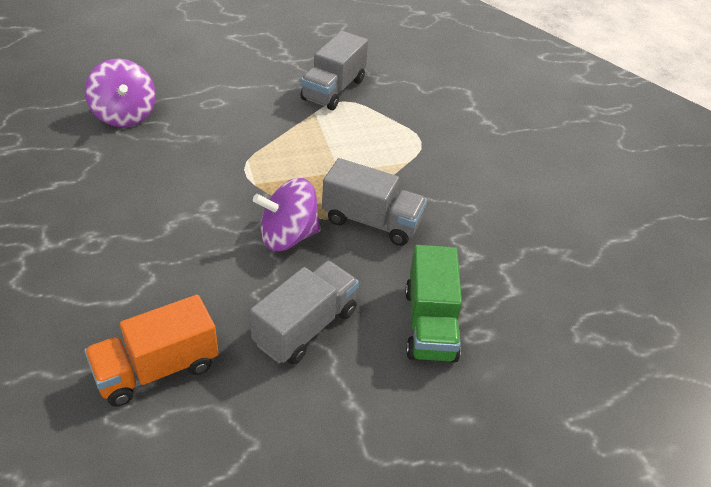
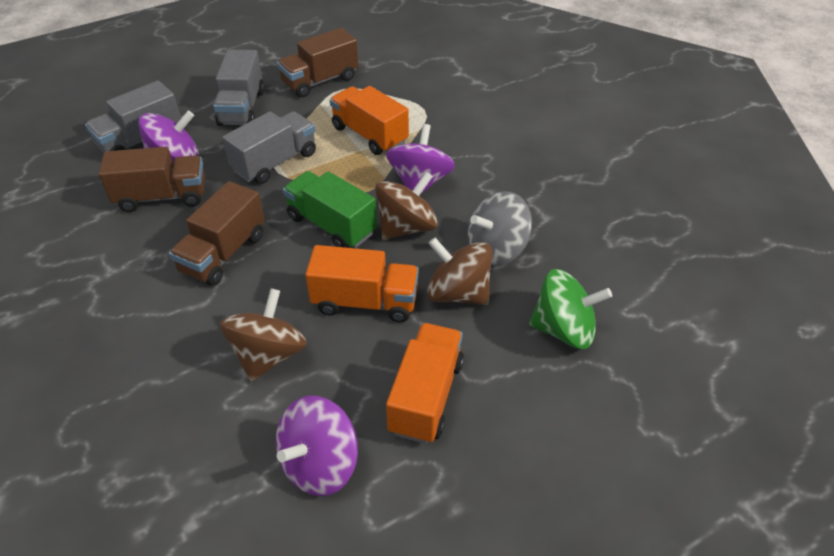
brown spinning top: none = 0 -> [220,288,307,381] [375,172,438,240] [427,238,493,305] = 3
brown truck: none = 0 -> [99,147,205,212] [169,181,265,286] [277,28,359,98] = 3
green spinning top: none = 0 -> [529,269,612,349] = 1
grey spinning top: none = 0 -> [468,191,532,267] = 1
orange truck: [84,295,219,407] = 1 -> [305,245,419,322] [330,86,409,155] [386,323,464,444] = 3
purple spinning top: [85,59,156,127] [253,178,321,251] = 2 -> [138,111,199,164] [276,395,358,496] [386,124,455,195] = 3

